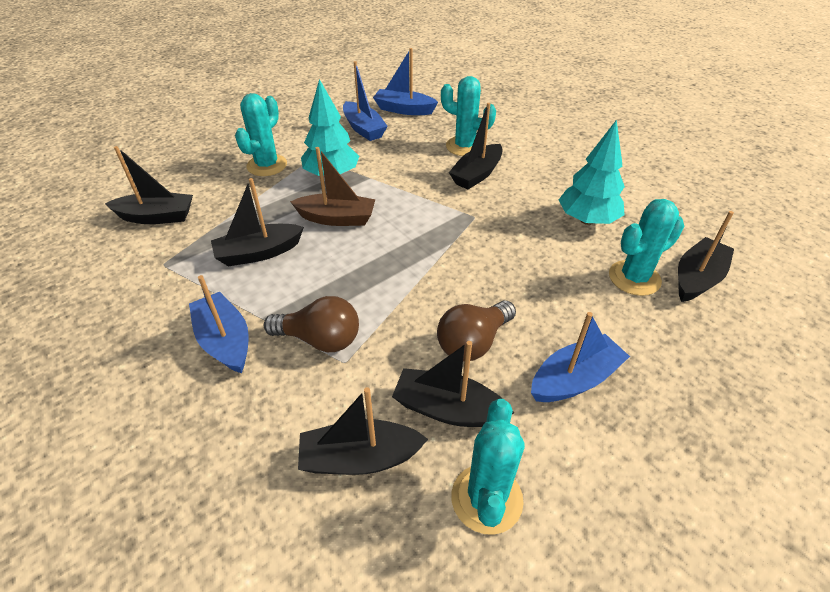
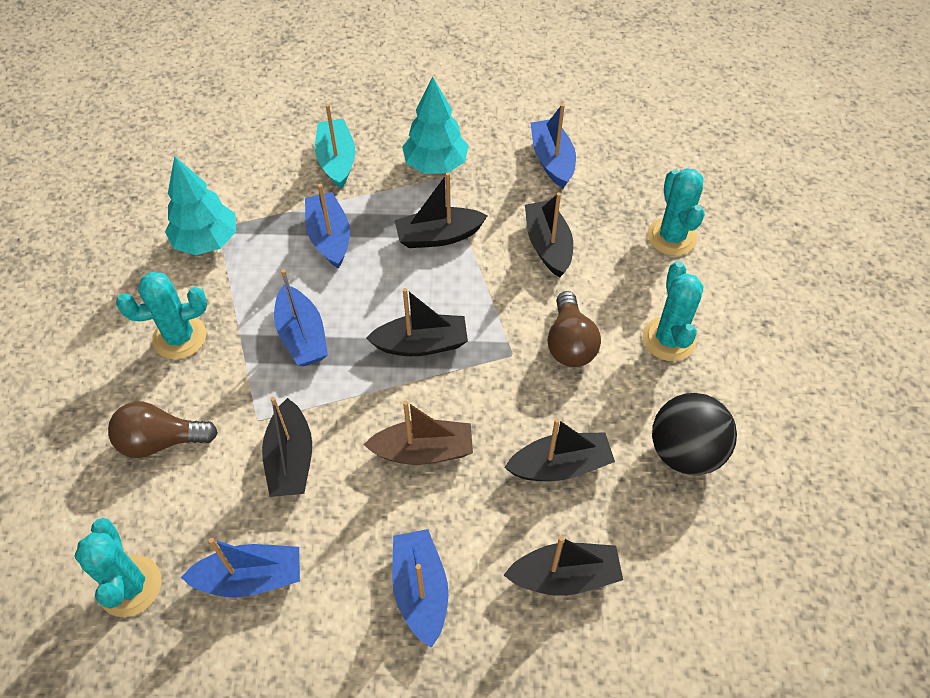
black ball: none = 0 -> [652,393,737,475] = 1
blue boat: [189,275,249,373] [343,61,388,141] [373,48,438,115] [531,312,630,402] = 4 -> [181,538,300,597] [274,269,328,366] [305,184,350,269] [392,529,448,648] [531,104,576,188] = 5
turquoise boat: none = 0 -> [315,104,355,189] = 1

